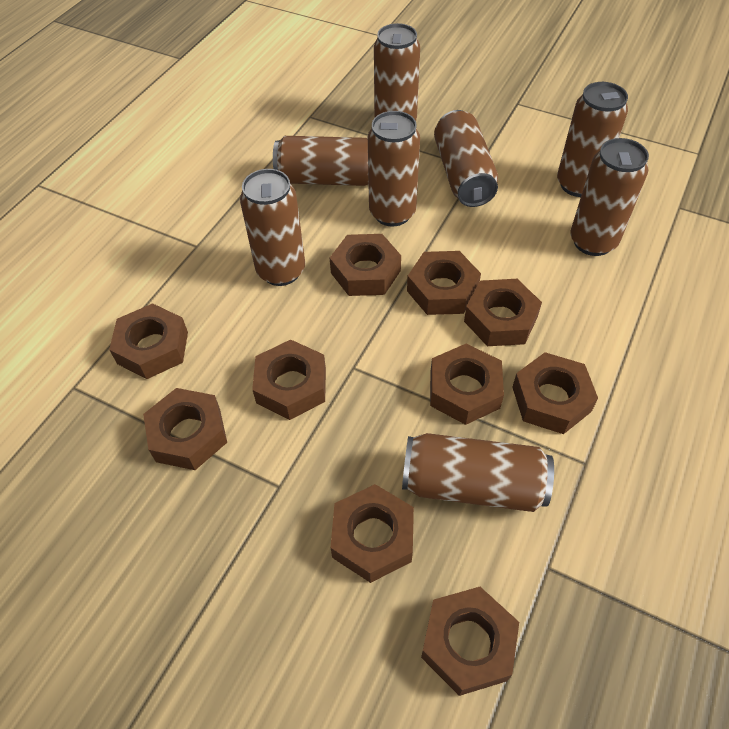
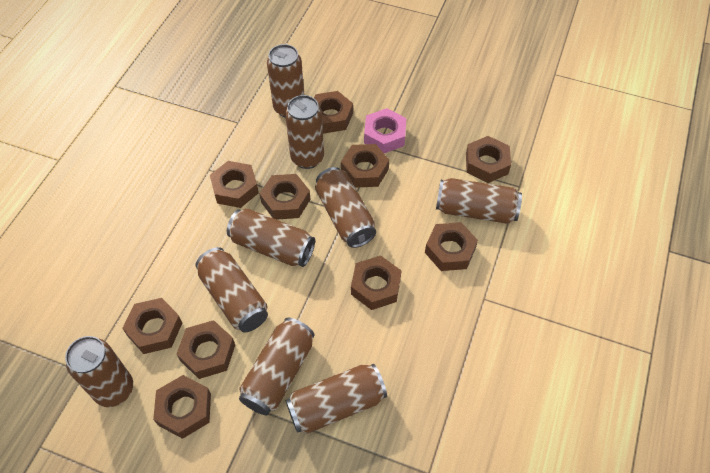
brown can: [240,169,305,286] [273,136,369,186] [368,111,420,226] [374,23,420,121] [402,433,554,512] [434,110,498,207] [557,82,628,197] [570,138,649,256] = 8 -> [65,336,133,407] [196,247,268,332] [227,208,315,267] [239,318,315,415] [267,44,304,117] [285,95,324,169] [285,364,387,434] [315,167,376,248] [436,178,522,224] = 9
pink nut: none = 0 -> [364,108,406,153] = 1

